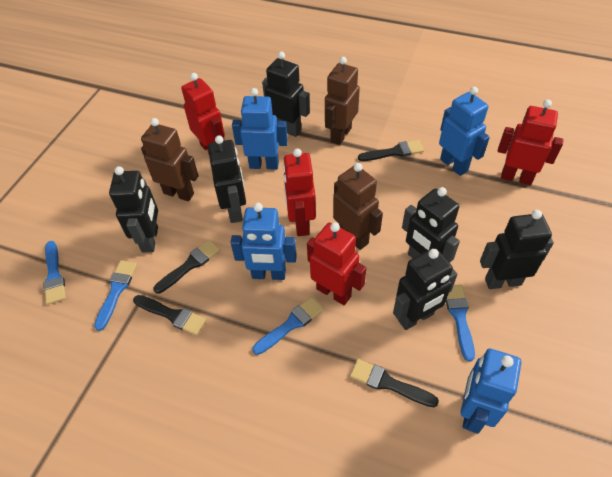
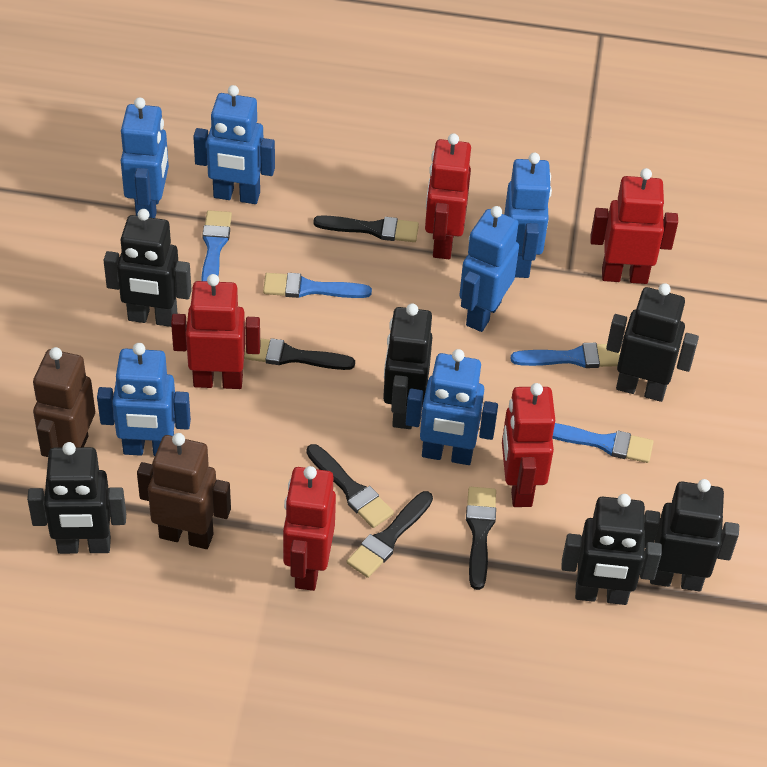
black brush: [133,295,206,335] [153,240,220,294] [350,359,439,407] [358,140,424,161] = 4 -> [244,338,355,370] [306,444,394,528] [313,215,419,242] [347,491,433,578] [466,487,496,590] = 5
blue robot: [230,203,297,280] [232,88,288,170] [439,87,490,176] [461,349,521,434] = 4 -> [97,343,191,456] [121,97,169,218] [193,85,275,204] [406,349,498,465] [459,206,519,332] [504,153,552,278] = 6
brown robot: [141,118,199,201] [325,57,360,145] [333,163,383,250] = 3 -> [33,347,95,457] [137,433,231,549] = 2
red robot: [181,73,225,154] [283,148,316,236] [307,222,366,305] [498,99,564,185] = 4 -> [171,274,260,389] [283,466,336,591] [425,133,471,259] [502,383,555,507] [590,168,678,284] = 5

